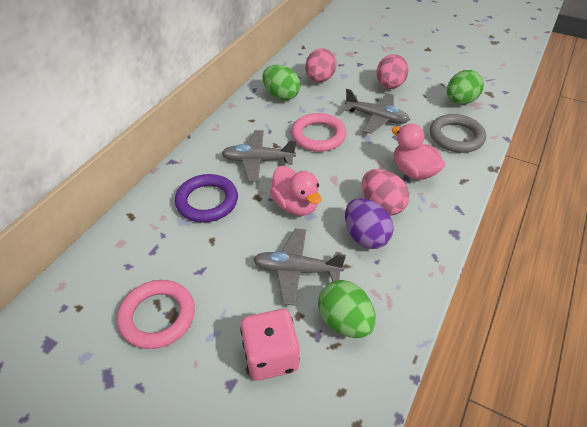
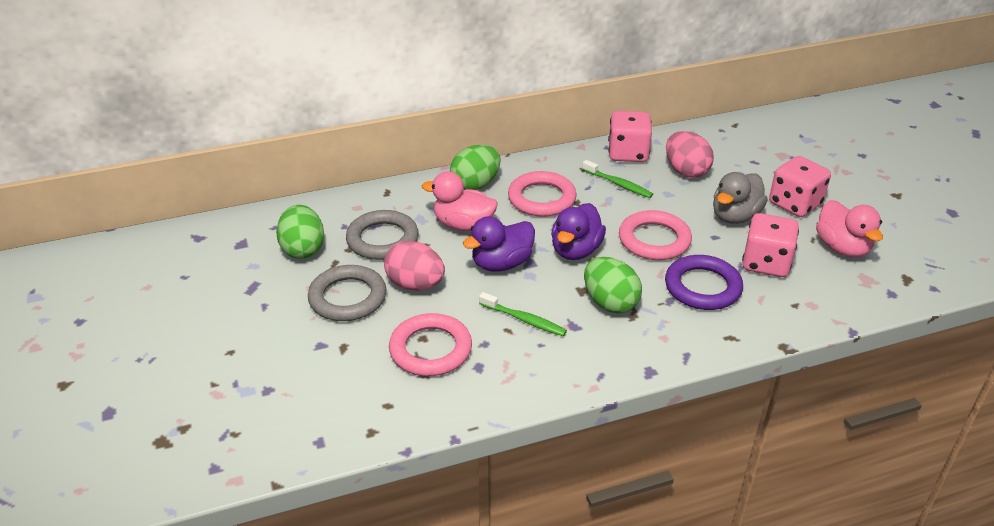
green toothbrush: none = 0 -> [479,292,567,336] [582,160,653,198] = 2
grey duck: none = 0 -> [713,172,768,224] = 1
grey plane: [222,130,296,182] [253,228,346,306] [343,89,410,134] = 3 -> none = 0
grey ring: [430,114,486,153] = 1 -> [308,265,386,321] [346,210,419,260] = 2
pink dice: [240,309,300,381] = 1 -> [608,111,652,162] [742,213,799,277] [769,156,831,217] = 3
pink egg: [305,48,337,82] [362,169,409,215] [376,54,409,89] = 3 -> [384,241,445,290] [666,131,714,178] = 2
pink ring: [117,280,195,349] [291,113,346,152] = 2 -> [389,313,472,376] [508,171,577,217] [619,210,692,260] = 3
purple duck: none = 0 -> [463,216,535,272] [551,203,606,260] = 2
purple egg: [345,198,394,249] = 1 -> none = 0

